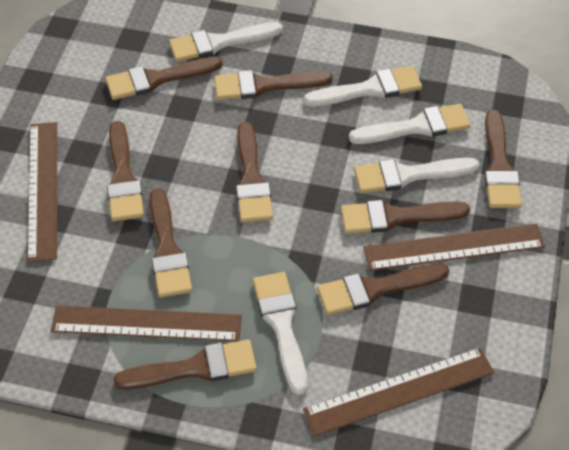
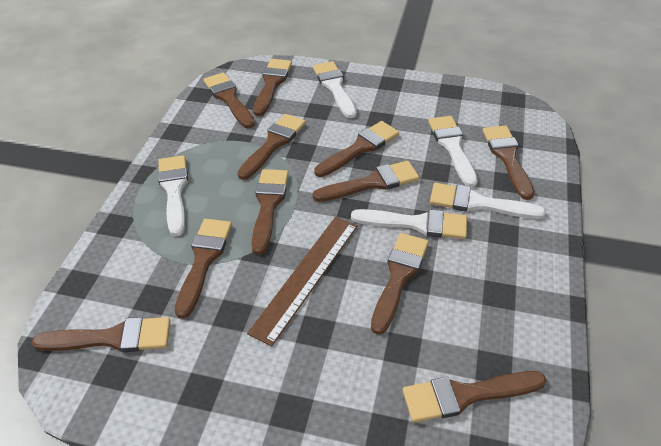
brown brush: [105,56,223,100] [107,121,144,221] [114,340,257,389] [150,188,192,298] [214,70,333,100] [236,122,273,222] [317,263,450,315] [341,200,470,234] [484,110,522,208] = 9 -> [32,317,171,352] [175,219,232,319] [203,72,255,128] [237,114,306,180] [251,169,289,255] [253,59,292,116] [312,161,419,202] [314,121,399,177] [371,233,429,335] [403,371,546,422] [483,126,534,200] = 11
brown ruler: [27,122,57,262] [51,305,242,342] [303,347,494,436] [363,223,545,271] = 4 -> [247,217,358,346] = 1

